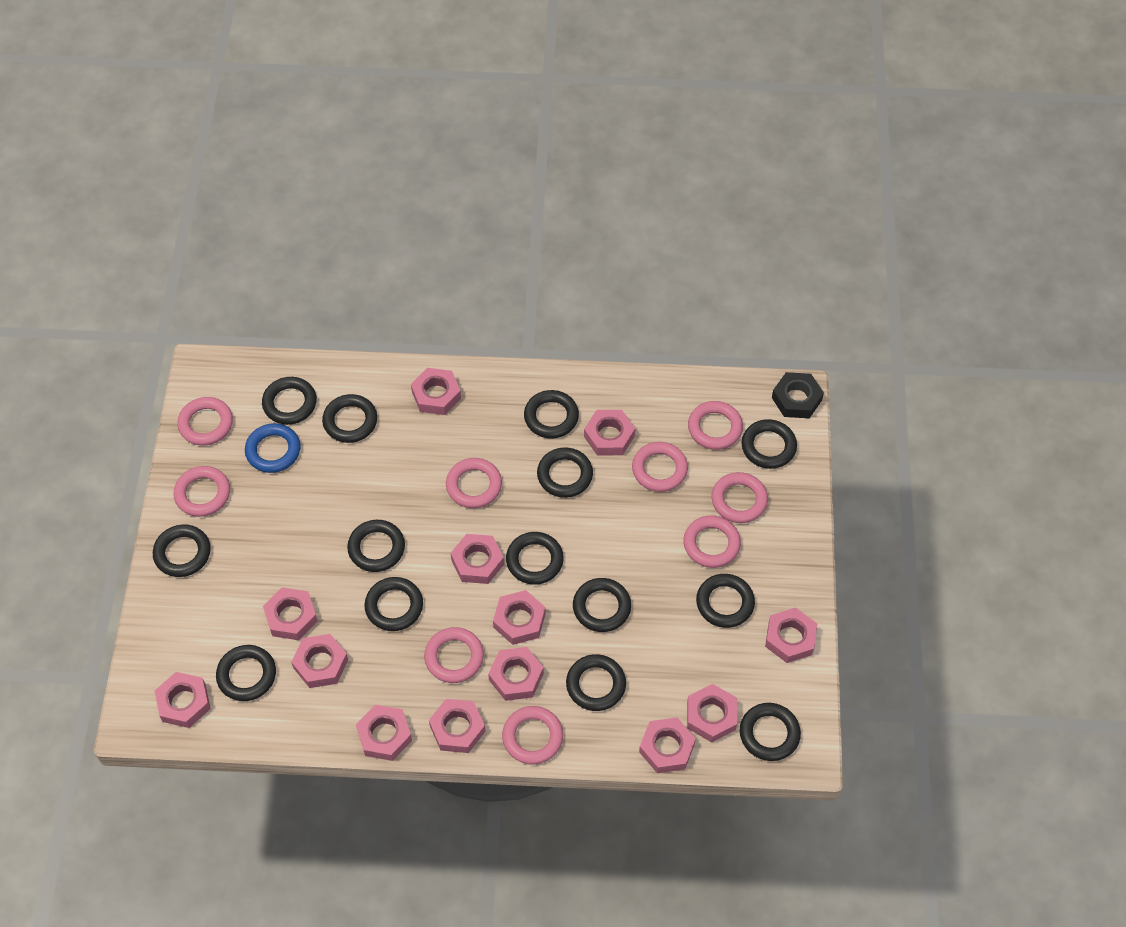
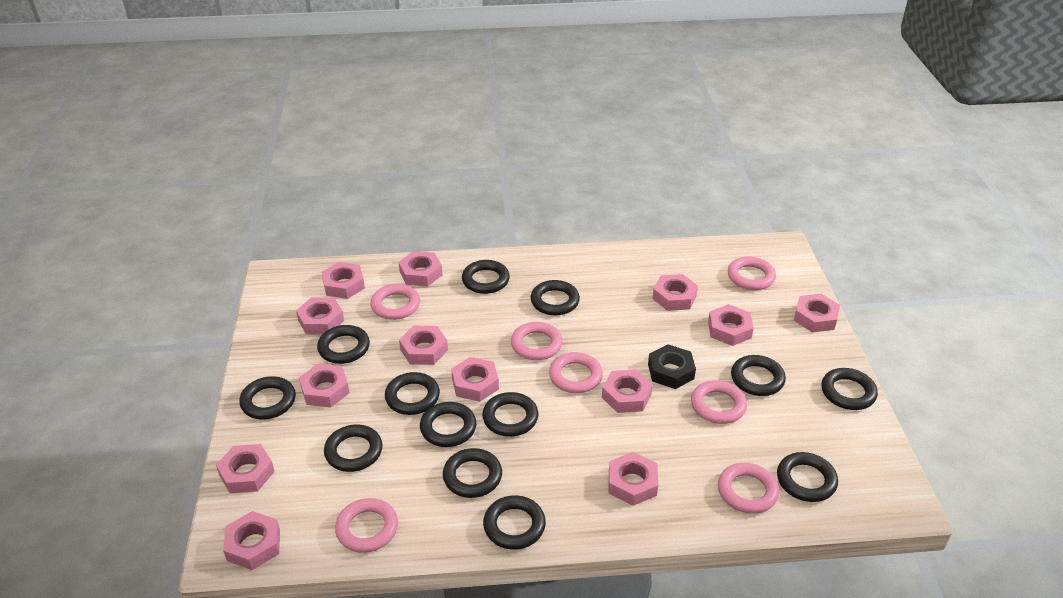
black ring: [153,524,211,577] [216,645,276,701] [262,377,317,425] [322,394,377,443] [347,520,405,572] [365,577,423,631] [506,532,564,585] [524,390,579,438] [537,447,593,498] [566,654,626,711] [573,578,631,632] [696,574,755,628] [740,703,801,761] [741,419,797,469] = 14 -> [239,376,296,420] [317,325,370,364] [324,424,383,472] [385,372,440,415] [420,402,476,447] [443,448,502,498] [462,260,510,294] [482,392,538,437] [483,495,546,550] [531,280,580,315] [731,355,786,396] [777,452,838,502] [821,368,878,410] = 13
blue ring: [245,423,301,473] = 1 -> none = 0
pink ring: [173,466,230,517] [177,397,233,446] [424,627,484,683] [446,458,502,508] [502,706,563,764] [632,442,688,492] [683,515,741,568] [688,401,743,450] [712,472,768,523] = 9 -> [335,498,398,553] [371,284,420,320] [511,322,563,360] [549,352,603,393] [691,380,747,424] [718,463,779,514] [728,256,776,290] = 7

